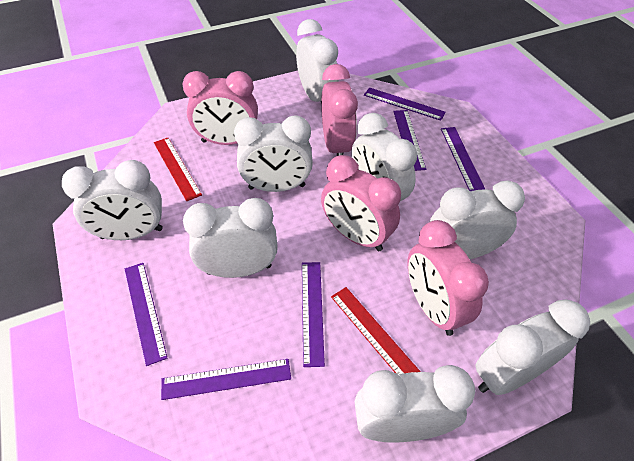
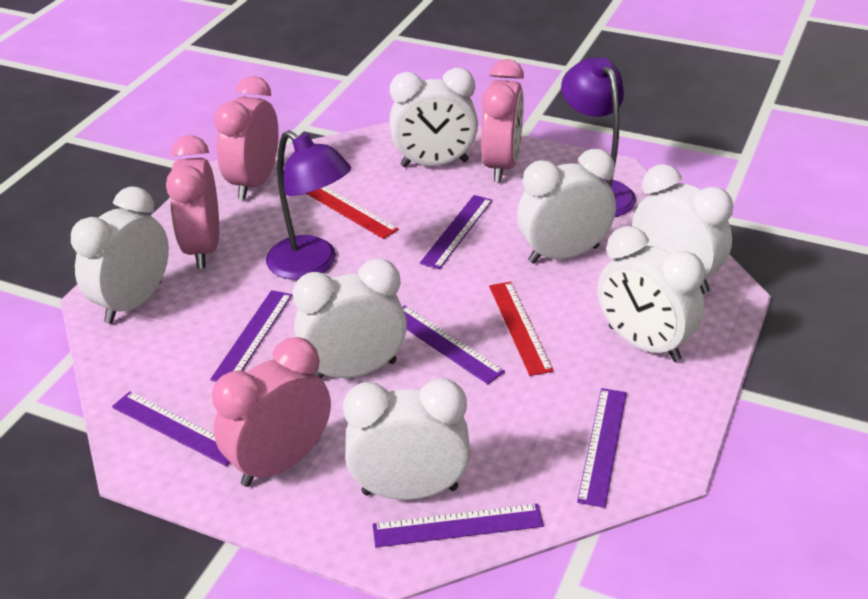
purple lamp: none = 0 -> [266,130,351,280] [561,57,636,217] = 2
white clock: [62,160,163,240] [183,198,278,278] [234,115,313,192] [296,19,339,102] [351,113,417,201] [355,365,475,443] [429,180,525,259] [475,300,590,395] = 8 -> [71,186,169,324] [293,258,407,379] [343,378,470,500] [389,68,478,167] [517,149,616,264] [597,226,705,362] [632,164,733,294] = 7

